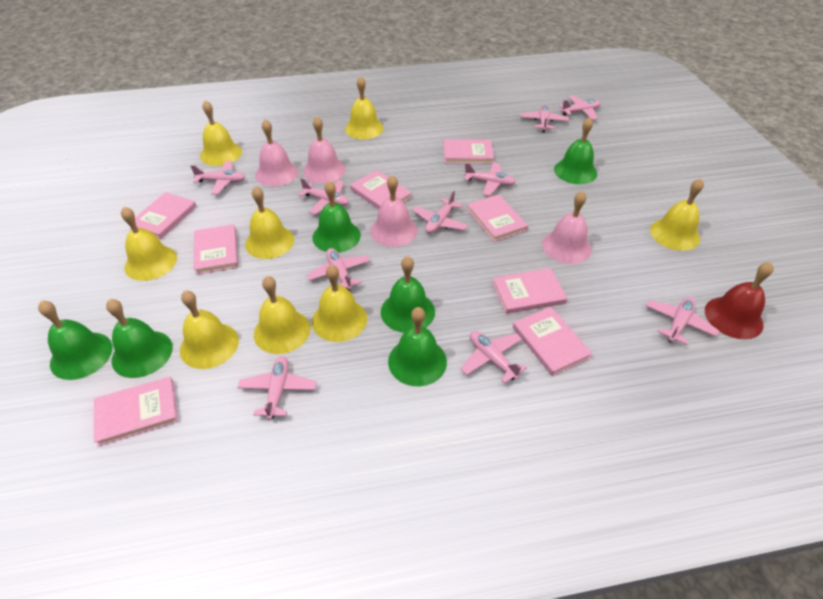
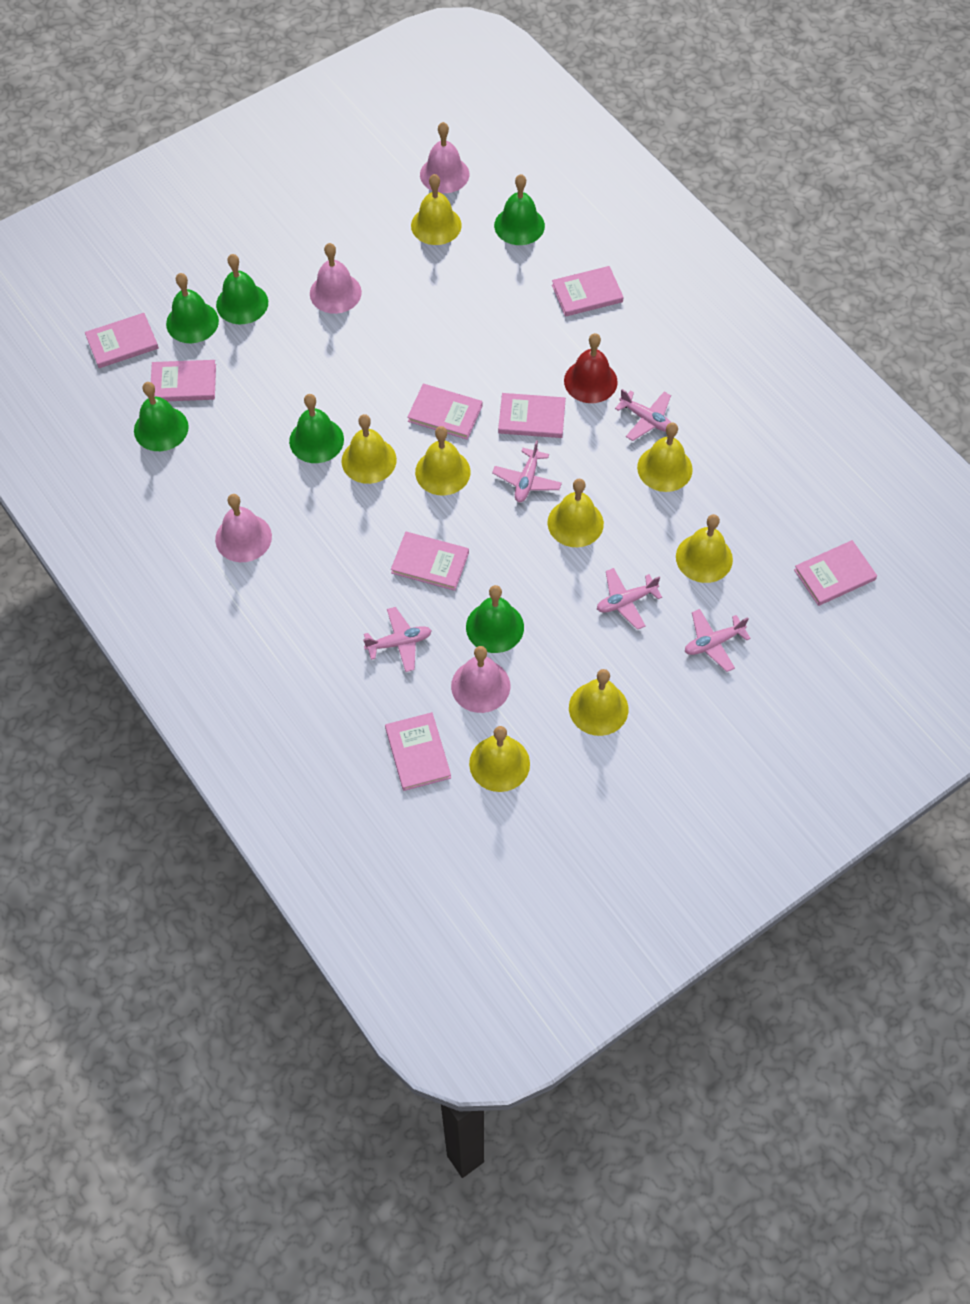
pink plane: [191,161,245,195] [237,356,317,420] [298,178,349,215] [307,248,370,291] [412,191,468,234] [460,331,527,384] [464,163,515,196] [520,104,569,133] [559,96,601,120] [646,297,719,345] = 10 -> [363,607,432,672] [492,440,562,502] [597,568,662,630] [615,389,672,441] [685,609,751,672] = 5

